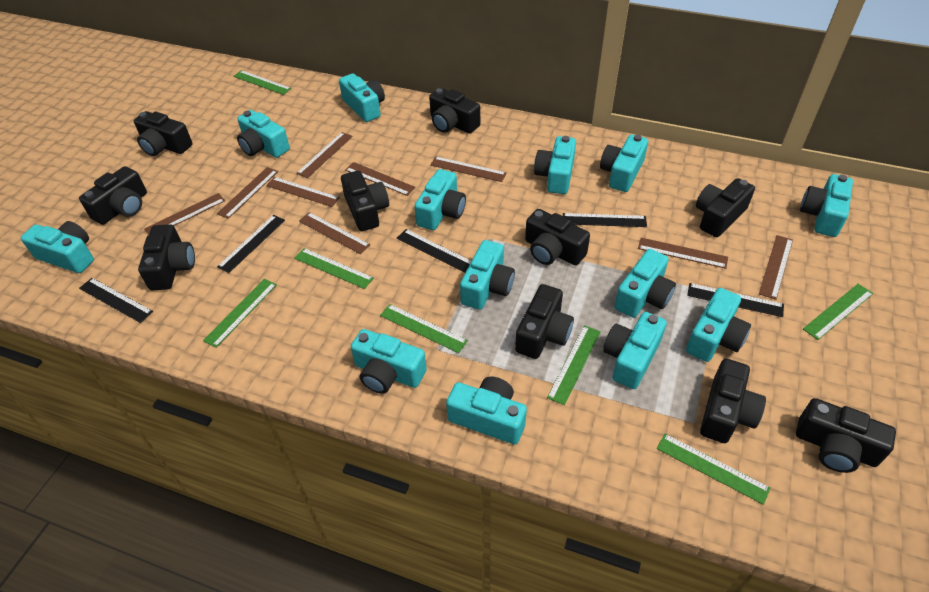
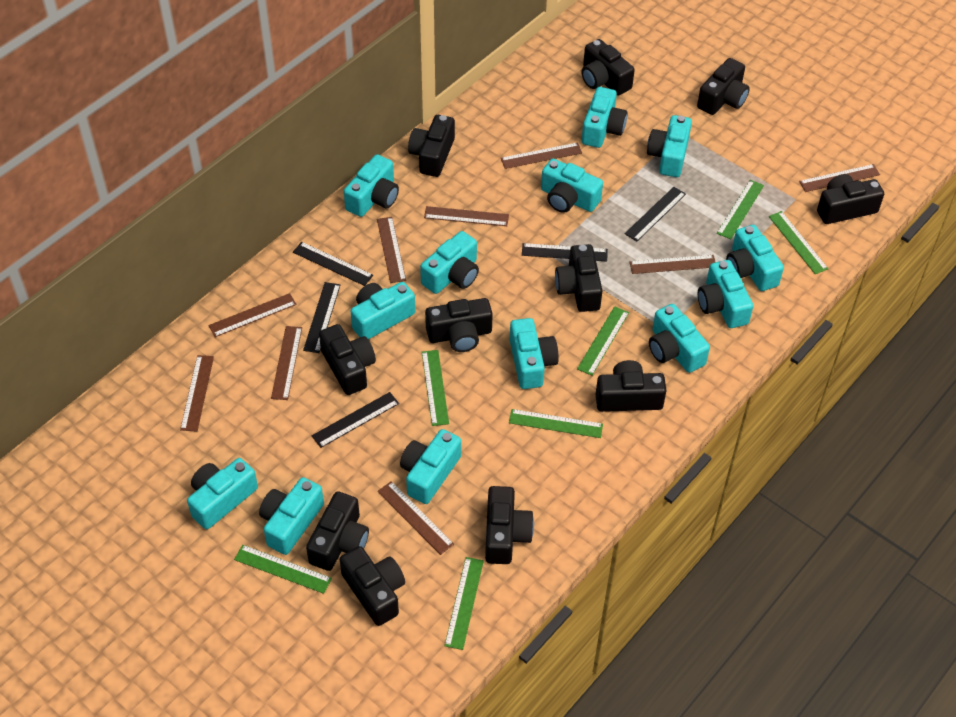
black camera: [79,166,147,225] [134,111,192,156] [138,224,195,290] [341,171,389,231] [429,88,480,133] [515,284,574,359] [525,209,590,265] [696,178,755,237] [700,358,766,443] [796,398,896,473] = 10 -> [306,491,369,571] [319,324,376,395] [340,546,405,626] [408,115,455,177] [425,298,493,352] [485,486,534,564] [555,244,603,312] [582,39,635,95] [596,360,667,412] [697,58,750,115] [817,174,884,224] = 11

